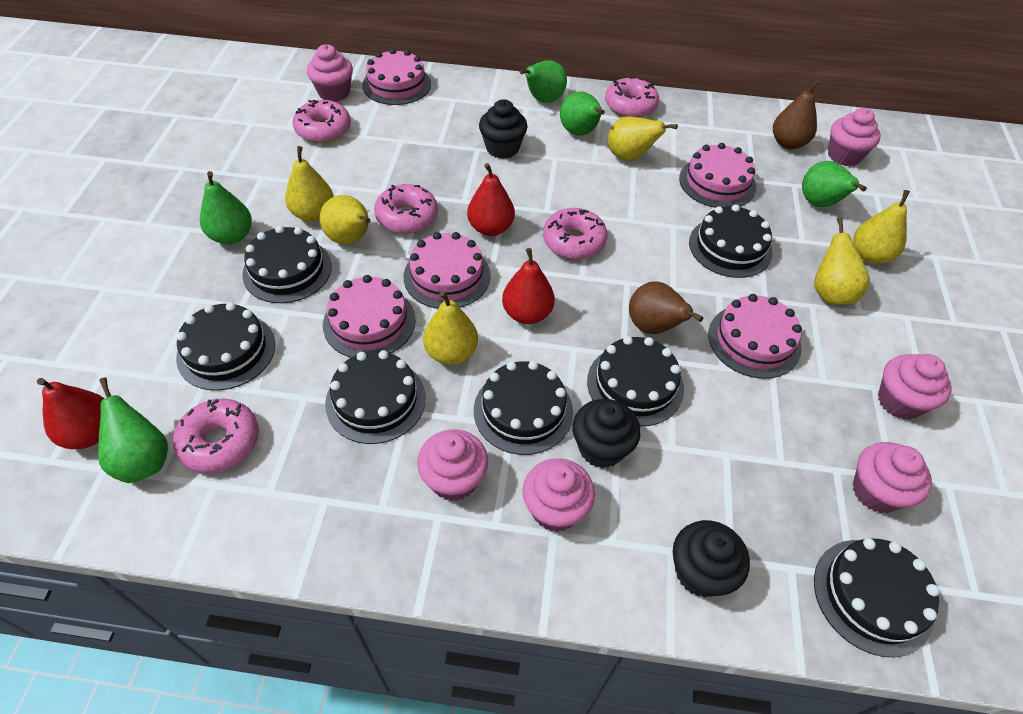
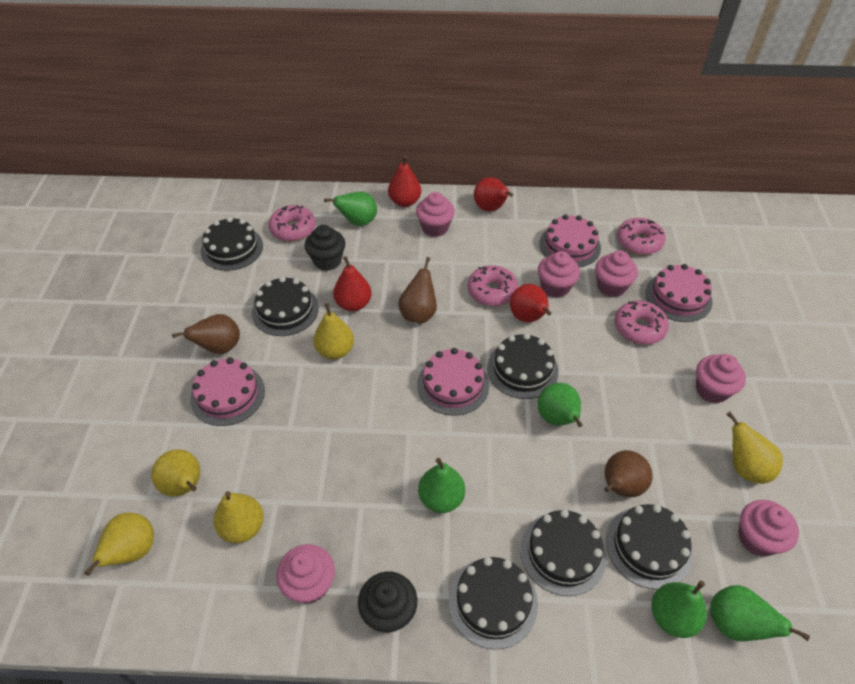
black cake: [176,302,275,391] [242,226,332,303] [325,350,426,444] [474,361,573,455] [587,336,684,427] [689,205,773,278] [814,538,940,657] = 7 -> [201,217,263,271] [252,276,319,336] [448,557,538,649] [487,333,559,399] [520,509,607,596] [606,504,693,590] = 6
black cupcake: [479,99,528,159] [572,399,641,468] [673,520,750,597] = 3 -> [305,225,345,271] [358,571,417,632] = 2
brown pear: [629,281,703,334] [773,80,820,149] = 2 -> [172,314,240,354] [398,257,437,323] [604,450,653,497] = 3
pink cake: [323,275,416,357] [362,48,431,105] [404,232,491,309] [679,143,756,208] [708,294,802,379] = 5 -> [191,357,265,426] [417,348,489,416] [539,215,601,267] [645,264,713,322] = 4
pink donut: [173,399,259,473] [293,100,351,143] [374,184,438,234] [543,208,607,259] [605,76,659,117] = 5 -> [269,205,316,241] [468,265,518,306] [615,301,669,345] [617,218,666,255] = 4
red pear: [37,378,105,449] [467,163,515,236] [502,248,555,324] = 3 -> [333,256,372,311] [388,156,421,207] [474,177,513,212] [510,284,551,322] = 4
yellow pear: [285,146,334,222] [320,195,371,244] [423,291,478,365] [607,116,678,161] [814,217,870,305] [853,190,910,264] = 6 -> [84,513,154,576] [151,449,200,497] [214,491,264,543] [313,303,354,359] [726,412,783,484] = 5

